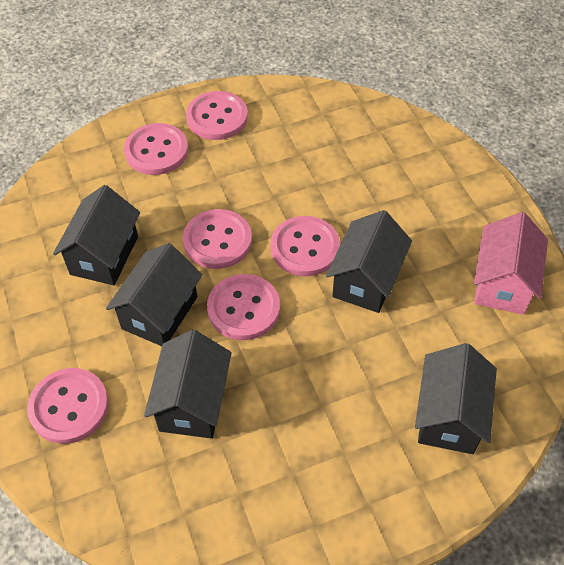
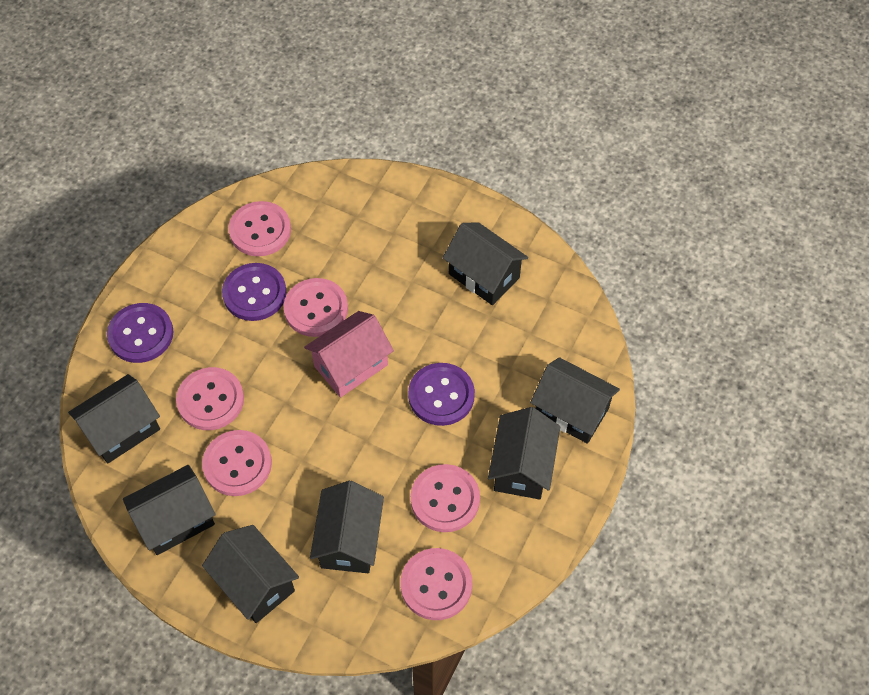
black house: [53,185,140,285] [106,243,202,346] [144,330,232,439] [326,210,412,313] [415,343,497,454] = 5 -> [68,374,160,464] [123,465,216,555] [202,525,299,623] [310,481,384,573] [443,222,528,305] [488,407,560,500] [530,357,620,444] = 7
purple button: none = 0 -> [107,303,174,363] [222,263,287,321] [408,363,475,426] = 3

